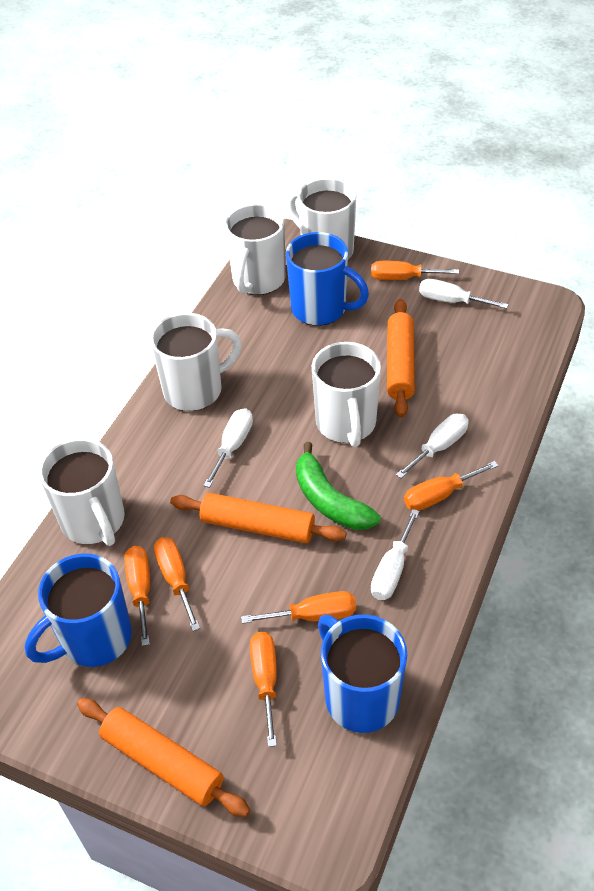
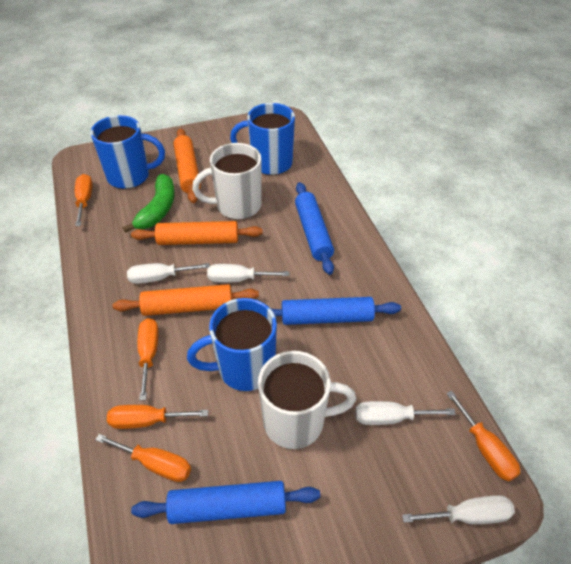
blue rolling pin: none = 0 -> [131,481,320,524] [270,297,401,325] [295,182,334,275] = 3
orange screwdriver: [124,546,150,646] [154,537,200,631] [241,591,356,624] [250,632,277,747] [371,261,459,280] [404,461,499,511] = 6 -> [75,174,93,226] [95,434,191,482] [107,405,208,429] [137,318,159,401] [446,391,520,481] = 5
white mug: [38,438,125,546] [150,313,242,411] [225,204,285,295] [288,178,356,260] [312,342,381,447] = 5 -> [192,143,261,220] [258,351,356,449] = 2

